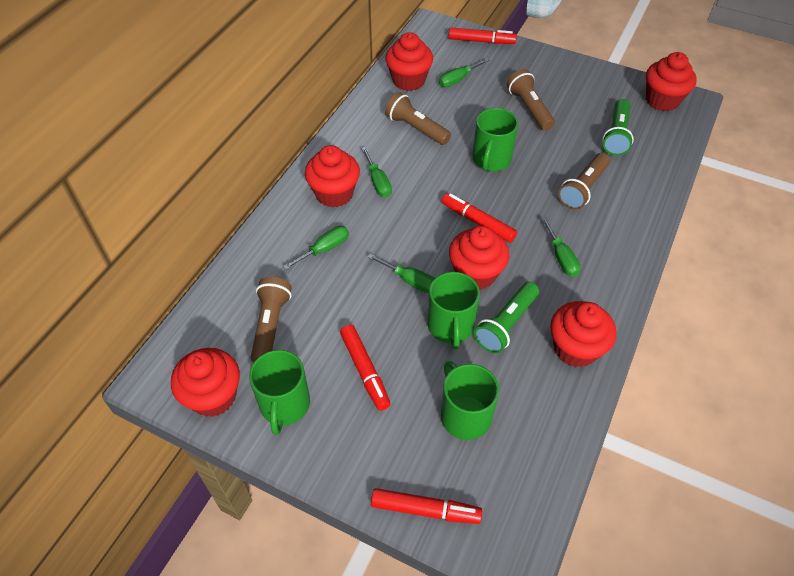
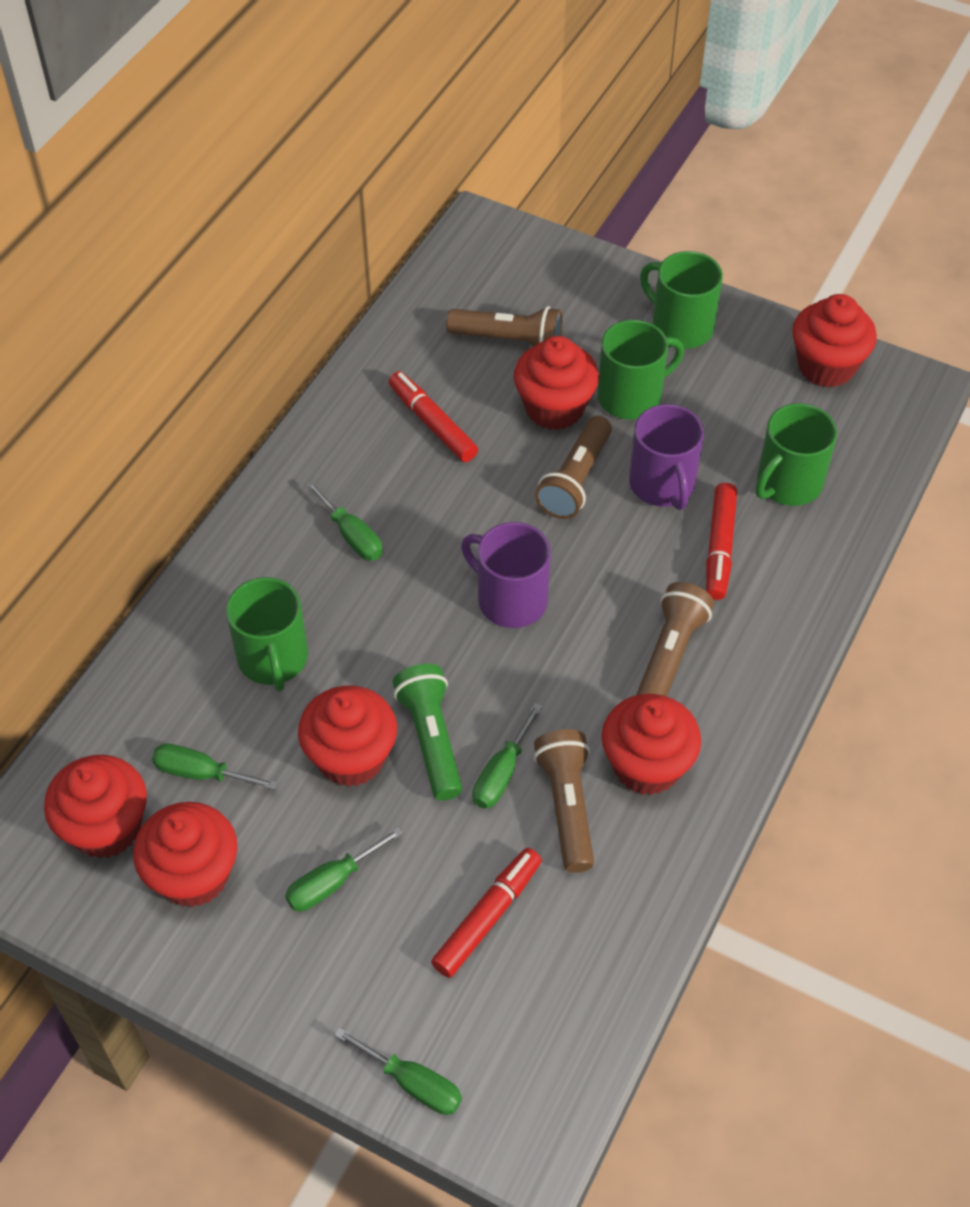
green flashlight: [474,282,539,353] [602,99,634,156] = 2 -> [393,664,462,801] = 1
purple mug: none = 0 -> [461,522,551,628] [629,404,704,510] = 2
red marker: [340,325,390,411] [371,488,482,524] [442,193,517,243] [448,27,517,44] = 4 -> [389,371,478,462] [431,848,542,978] [706,483,737,600] = 3

